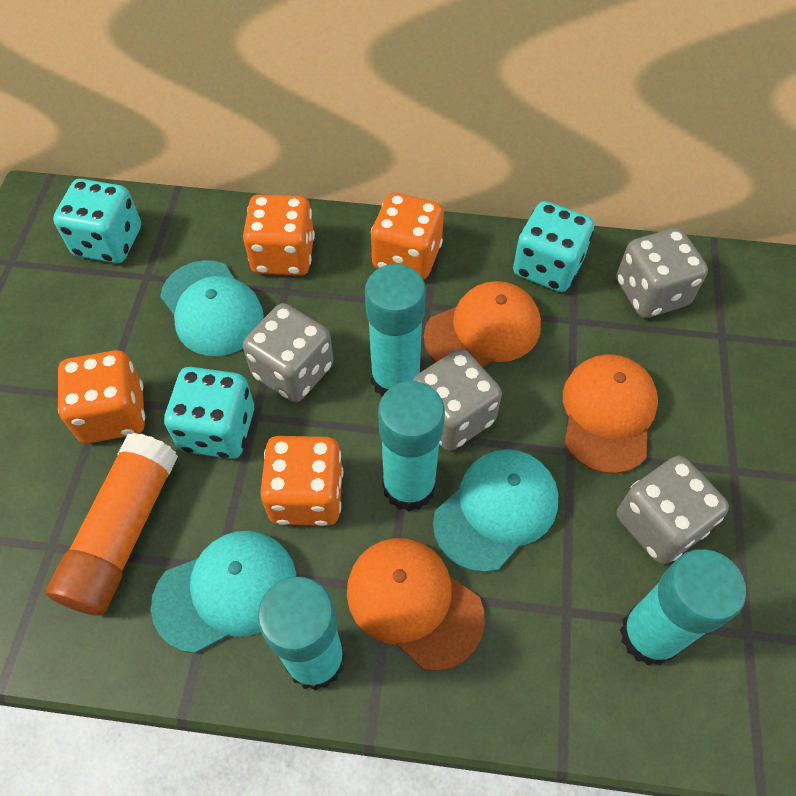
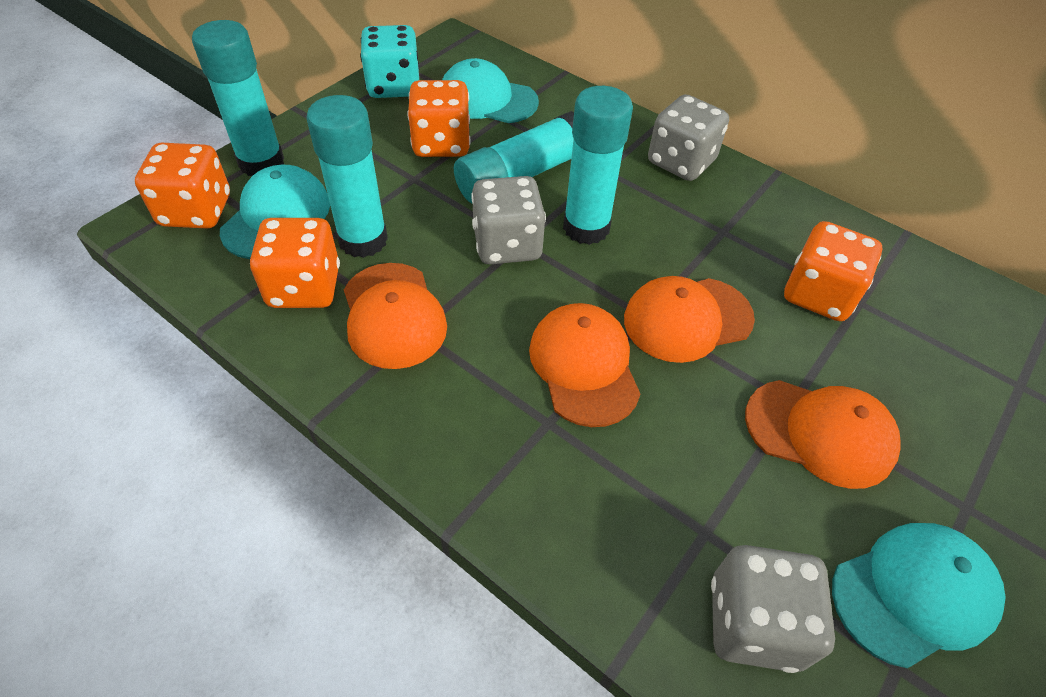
grey dice: [243,303,333,402] [412,349,502,451] [616,228,708,318] [617,456,729,564] = 4 -> [471,176,546,264] [648,94,729,181] [711,545,835,673] = 3
orange cap: [347,538,485,671] [424,281,541,367] [563,354,658,474] = 3 -> [344,263,447,369] [529,303,640,427] [624,276,755,363] [745,380,901,489] = 4
orange glue stick: [46,433,178,615] = 1 -> none = 0
turquoise dice: [53,179,141,263] [164,367,254,459] [513,201,594,292] = 3 -> [360,25,419,98] = 1

